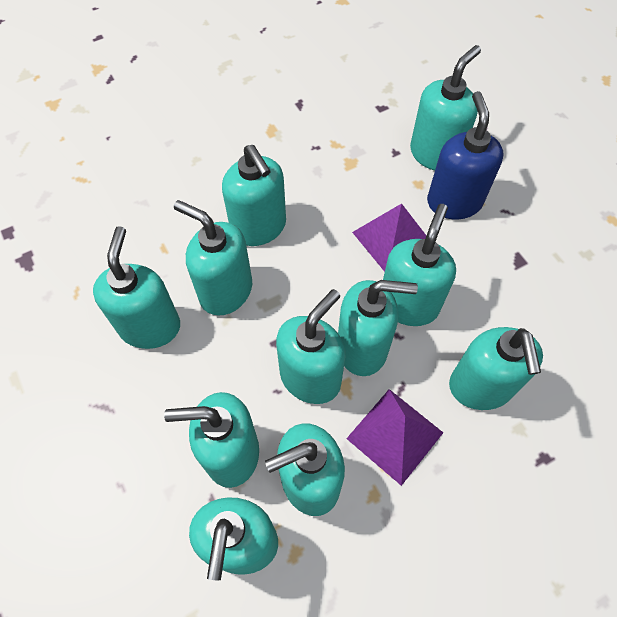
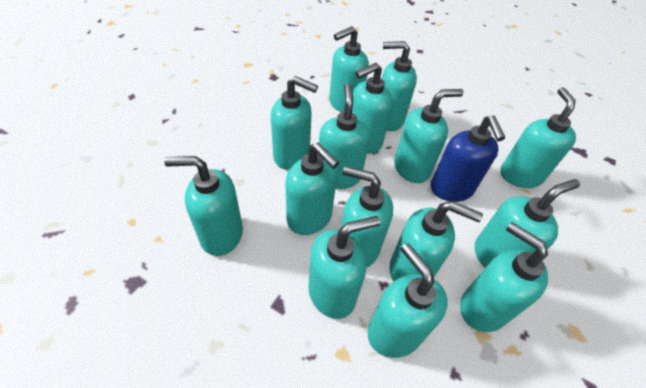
purple pyramid: [346,389,443,486] [352,203,426,272] = 2 -> none = 0
turquoise soap dispenser: [93,226,180,349] [164,392,259,488] [174,200,252,315] [189,498,278,580] [222,145,286,246] [265,423,345,516] [276,289,345,404] [338,280,418,376] [383,204,456,326] [410,45,481,171] [449,327,543,410] = 11 -> [164,156,243,256] [271,76,318,170] [285,142,339,235] [308,216,380,319] [319,83,370,189] [329,26,369,112] [341,166,393,268] [352,63,393,154] [367,243,448,358] [382,41,417,131] [389,201,483,282] [394,89,464,183] [460,222,548,332] [475,179,580,268] [500,87,576,188] = 15

